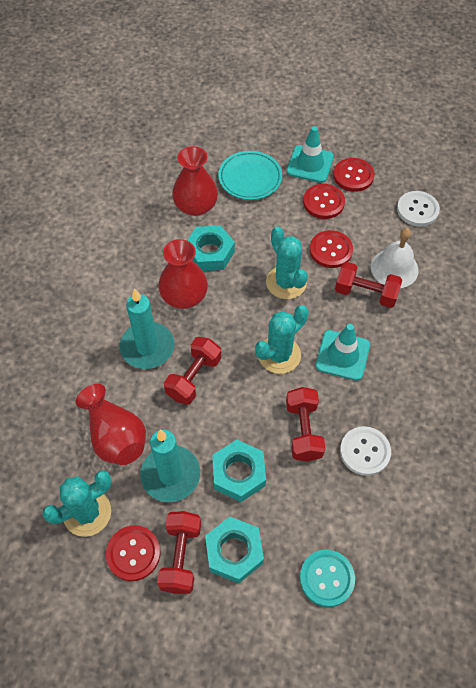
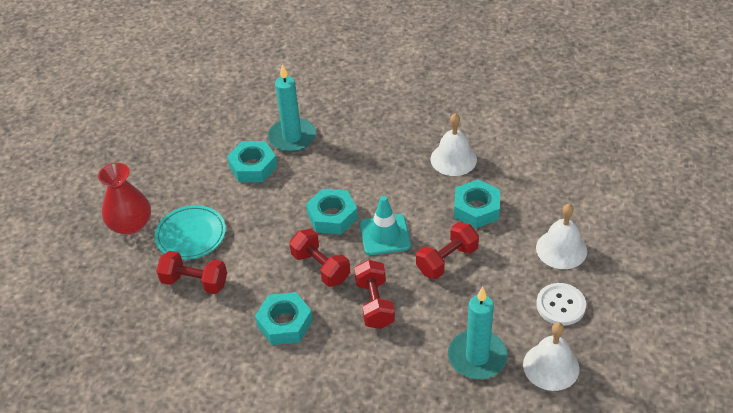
red button: [106,525,160,581] [303,184,345,219] [310,230,353,268] [333,158,374,192] = 4 -> none = 0
red vase: [76,384,146,465] [158,239,208,309] [172,146,218,216] = 3 -> [98,163,151,235] = 1
turquoise button: [300,550,355,607] = 1 -> none = 0
turquoise cactus: [42,470,112,537] [255,305,309,374] [266,226,308,299] = 3 -> none = 0
turquoise nut: [187,225,235,271] [205,517,264,583] [212,440,266,502] = 3 -> [227,141,277,182] [255,292,313,345] [306,189,358,234] [454,179,500,228] = 4
turquoise traffic cone: [287,126,334,183] [316,324,370,381] = 2 -> [360,196,411,255] = 1
white bell: [371,228,419,288] = 1 -> [431,113,477,176] [523,322,580,391] [536,204,587,269] = 3
white button: [340,426,391,476] [397,191,440,226] = 2 -> [536,283,586,326] = 1

